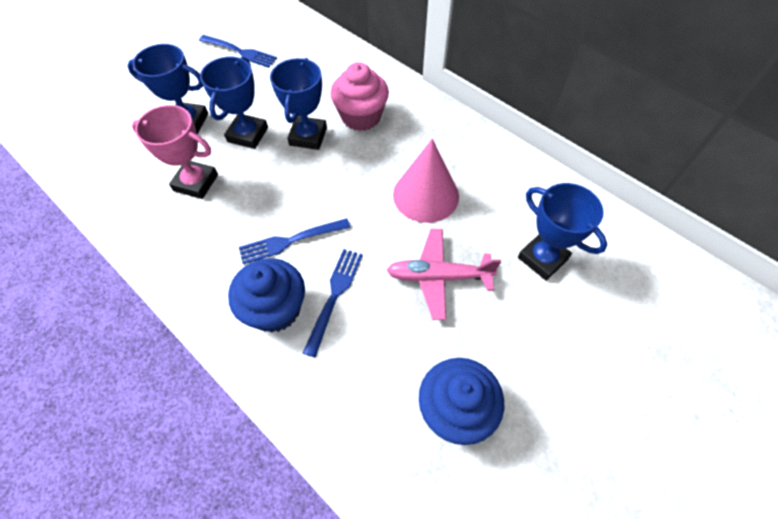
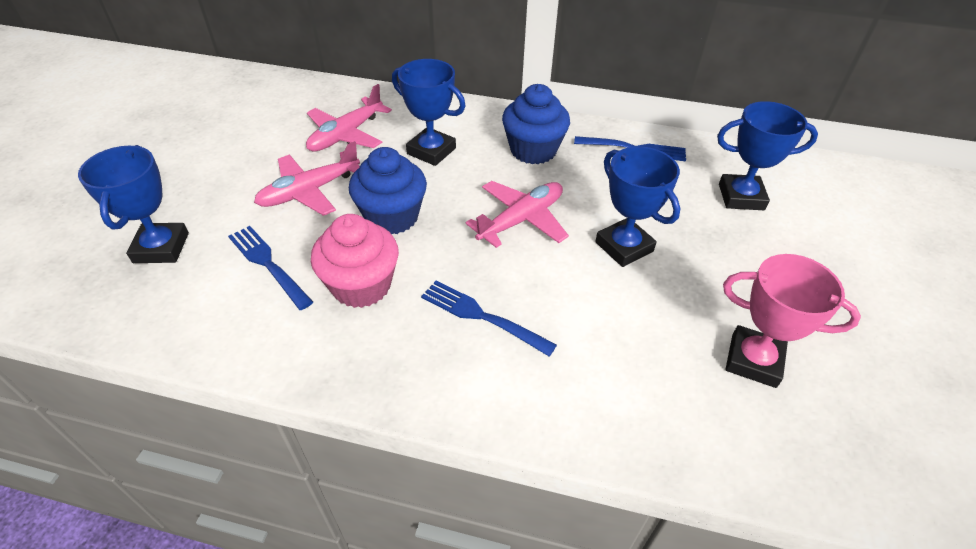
pink cone: [393,139,459,223] = 1 -> none = 0
pink plane: [387,229,501,320] = 1 -> [254,141,360,216] [306,84,392,152] [466,181,569,248] = 3

